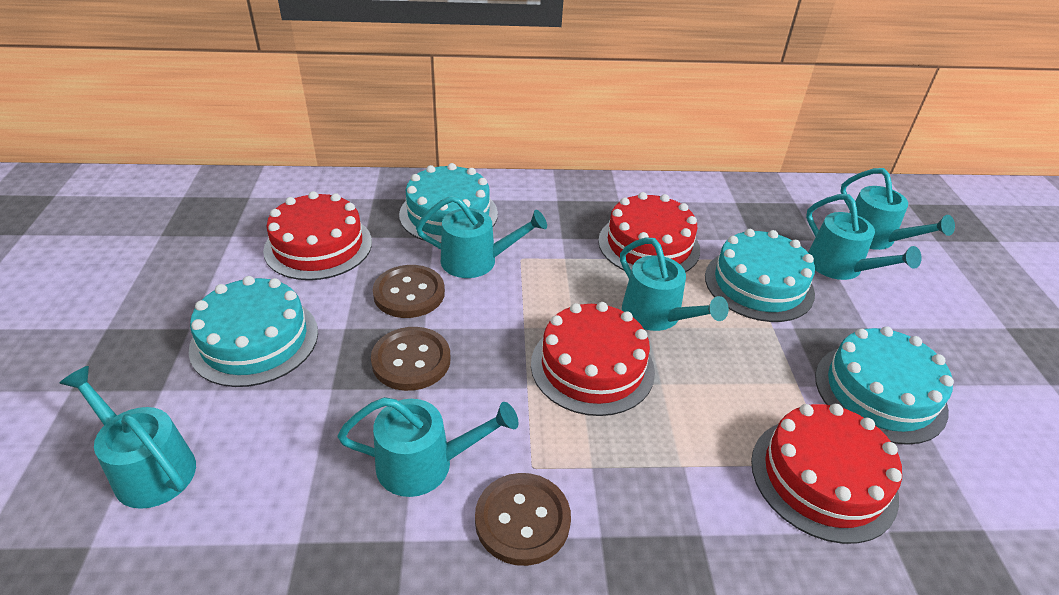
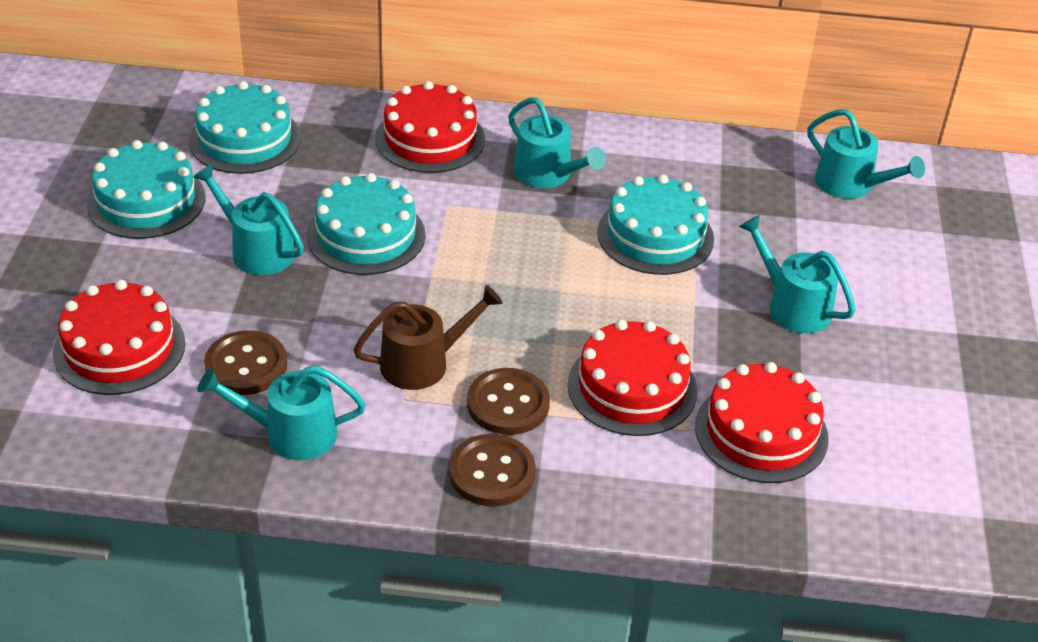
brown watering can: none = 0 -> [353,285,503,390] = 1
turquoise watering can: [60,366,196,509] [337,397,519,497] [416,196,547,278] [620,237,729,331] [806,194,922,280] [840,168,955,250] = 6 -> [193,164,304,275] [197,366,366,460] [508,97,606,188] [739,215,856,333] [807,109,925,199] = 5

